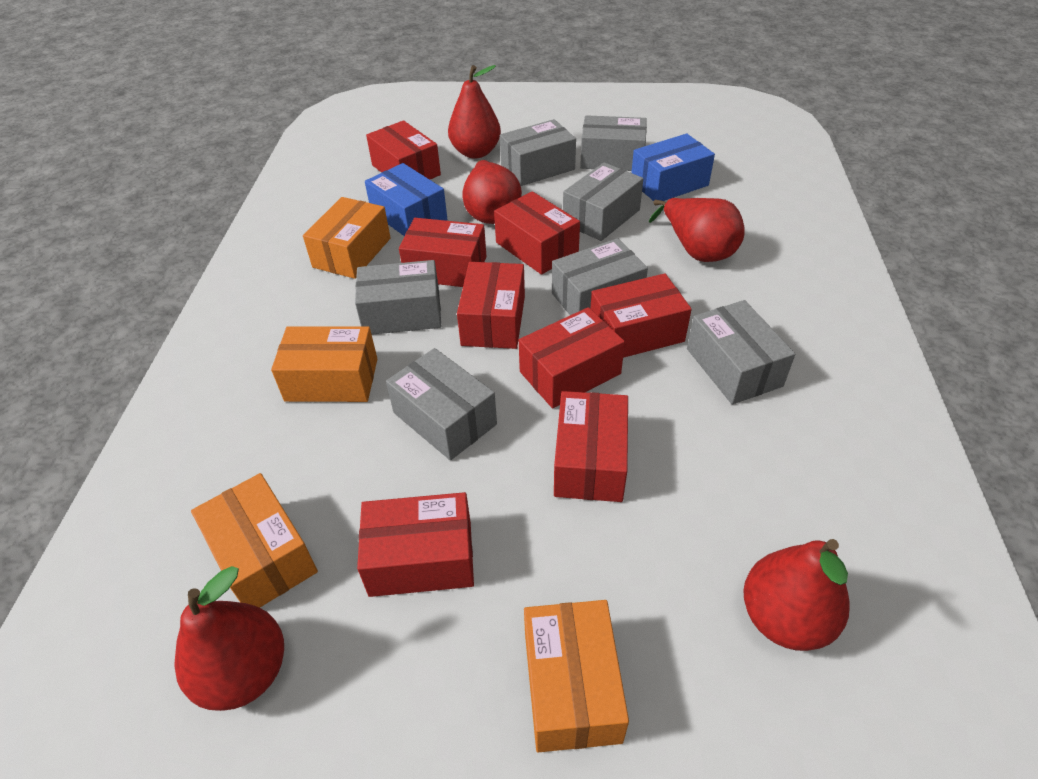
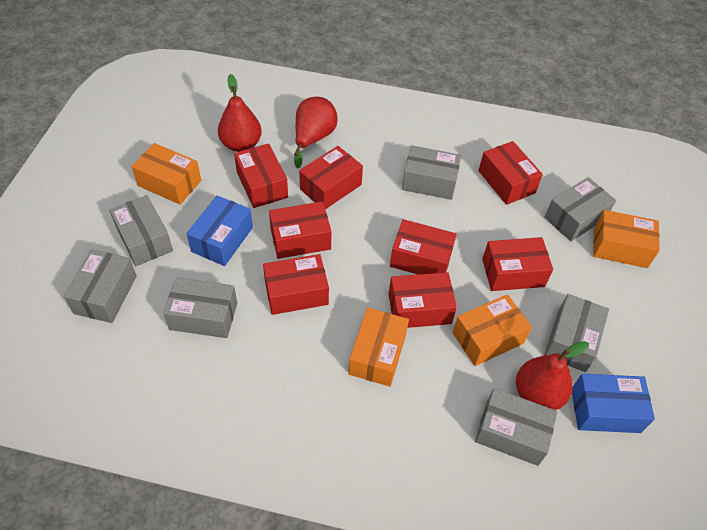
red pear: [174,566,284,711] [448,65,501,158] [462,160,522,224] [649,198,745,262] [743,539,850,651] = 5 -> [218,74,262,152] [294,97,338,168] [516,341,589,410] = 3

